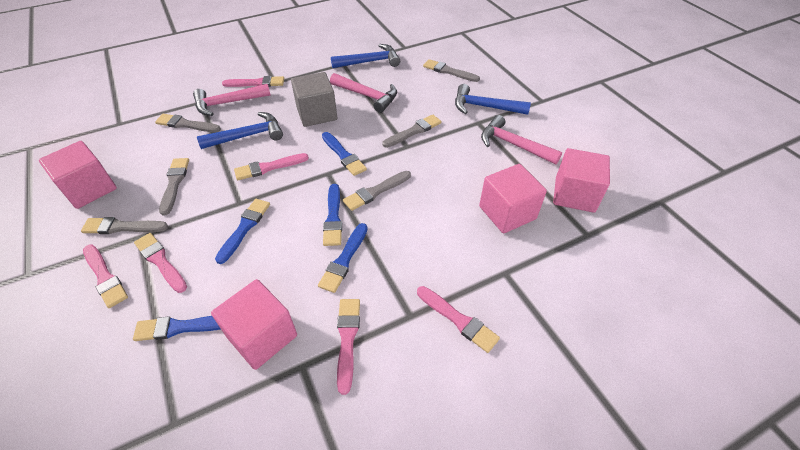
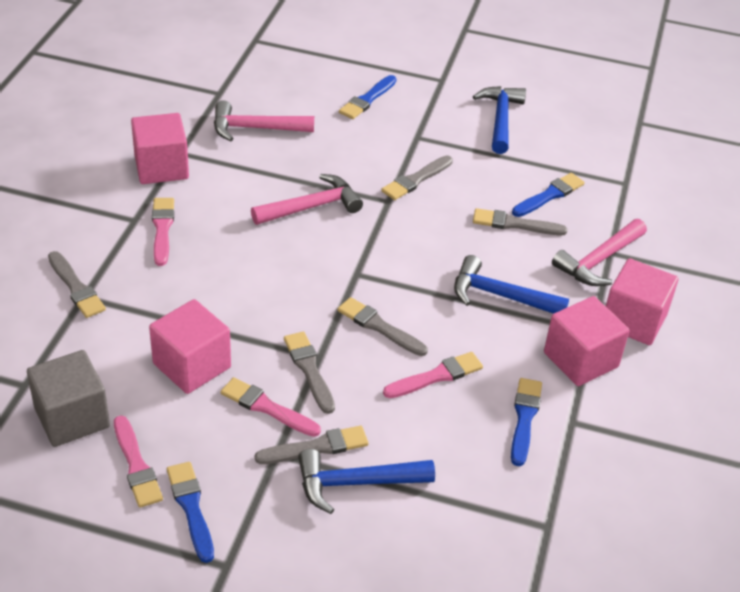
blue brush: [133,316,221,341] [215,199,270,264] [318,223,368,293] [322,132,367,176] [323,184,342,246] = 5 -> [167,462,214,563] [339,75,397,119] [511,378,542,466] [512,173,585,217] = 4
pink brush: [83,245,128,308] [134,233,187,293] [222,76,284,87] [234,153,309,180] [337,299,360,395] [417,286,500,353] = 6 -> [114,416,163,508] [152,198,174,266] [221,377,321,437] [383,352,483,398] = 4

